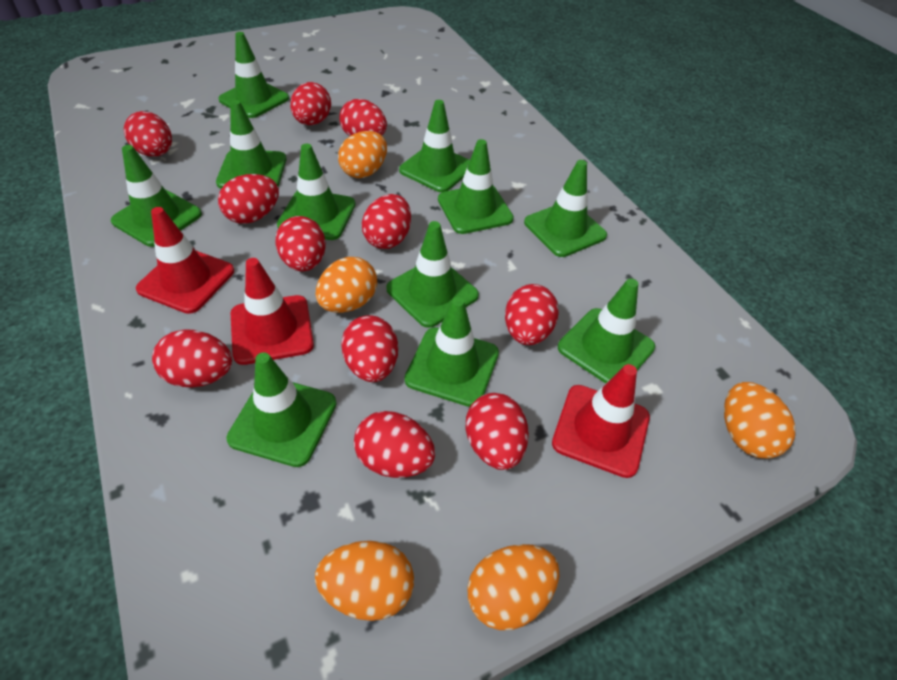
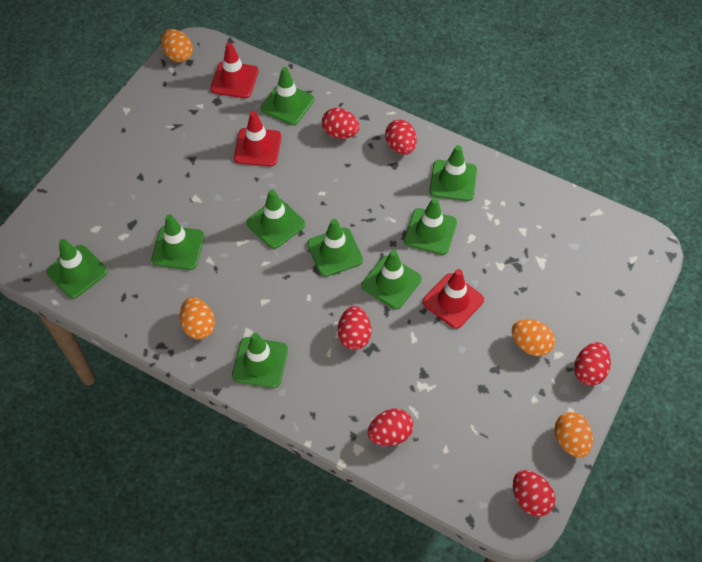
green traffic cone: [111,145,202,247] [216,100,286,189] [218,32,289,118] [226,352,337,467] [277,144,355,240] [386,221,479,328] [399,100,470,192] [405,297,499,407] [438,139,514,234] [524,160,607,257] [558,278,655,383] = 11 -> [46,239,108,299] [151,214,205,270] [232,333,288,388] [246,189,305,249] [261,67,314,125] [307,219,363,277] [361,250,421,309] [404,198,457,255] [429,145,477,201] = 9
orange egg: [315,541,414,621] [316,257,377,313] [338,131,387,178] [467,544,559,630] [724,382,795,459] = 5 -> [161,29,193,62] [180,297,215,339] [512,319,555,356] [554,412,593,458] = 4
red egg: [124,111,172,157] [152,329,232,388] [218,174,279,224] [275,216,326,271] [290,82,331,125] [339,99,387,136] [341,315,398,382] [354,411,435,478] [362,194,411,249] [466,393,529,470] [505,284,559,345] = 11 -> [322,108,360,139] [338,306,371,350] [368,409,413,446] [385,120,417,155] [513,470,555,517] [574,342,611,386] = 6

